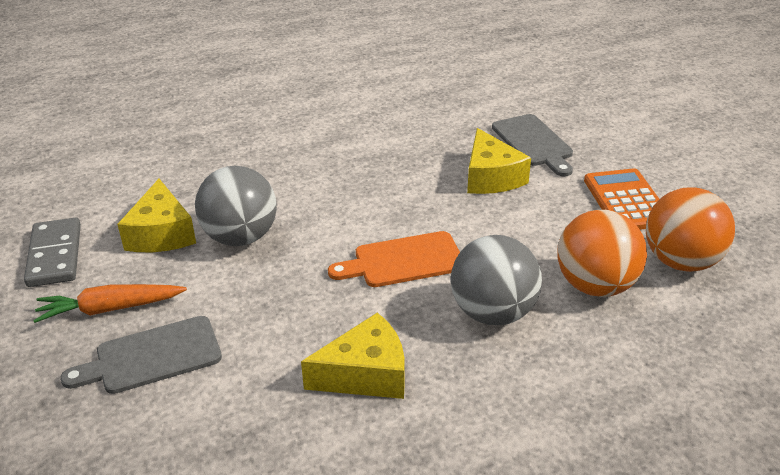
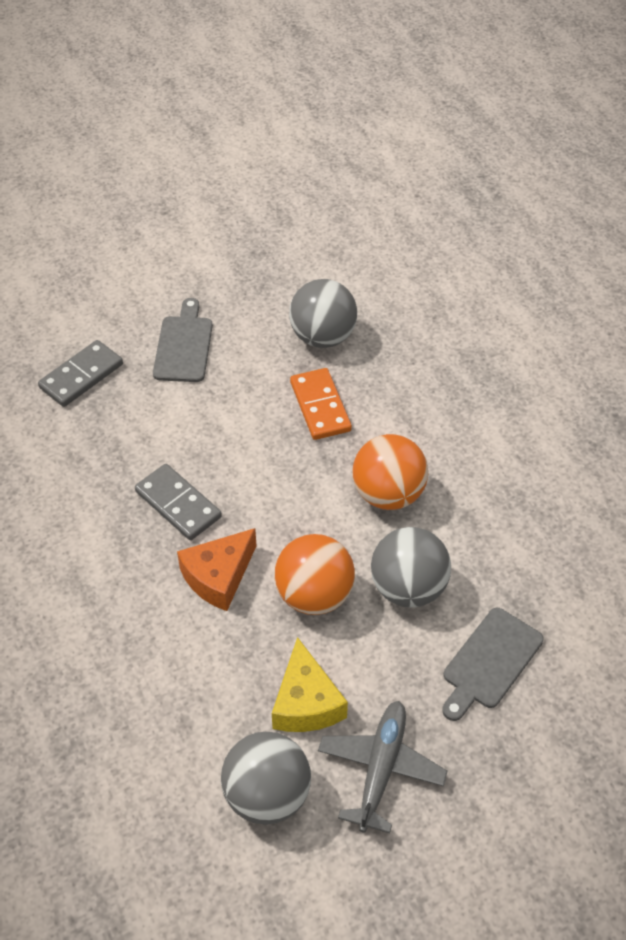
grey ball: [195,166,277,246] [451,235,542,325] = 2 -> [221,732,311,825] [289,279,357,348] [371,527,451,608] = 3
grey domino: [24,218,81,287] = 1 -> [38,340,123,407] [135,464,222,540] = 2
grey plane: none = 0 -> [318,701,448,833] = 1
orange calculator: [584,168,659,230] = 1 -> none = 0
orange carrot: [33,284,187,323] = 1 -> none = 0
orange cheese: none = 0 -> [177,528,257,611] = 1
orange cutting board: [328,231,460,287] = 1 -> none = 0
orange domino: none = 0 -> [290,368,352,440] = 1
yellow cheese: [117,179,196,252] [301,313,404,399] [467,128,531,194] = 3 -> [272,637,348,732] = 1

